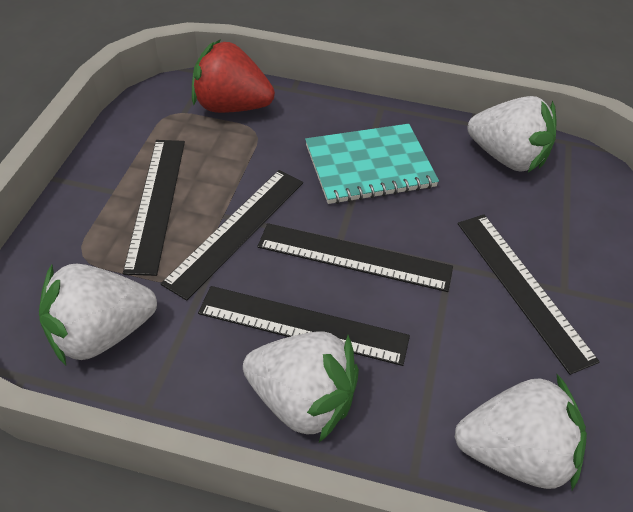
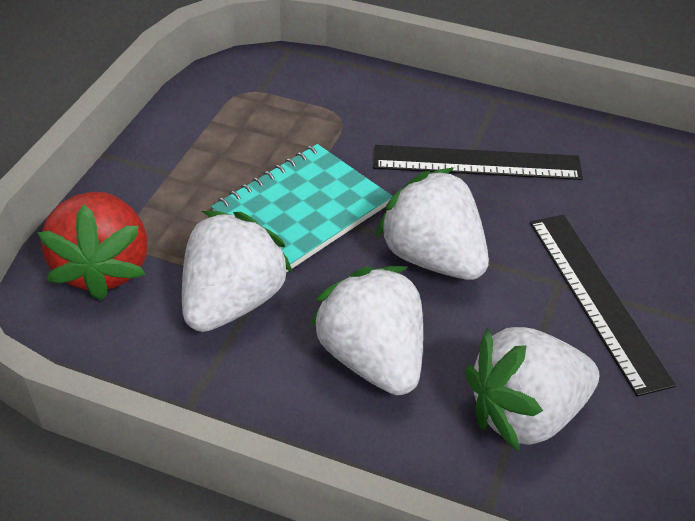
black ruler: [123,140,185,276] [161,170,303,301] [198,286,410,366] [257,223,453,292] [458,215,600,375] = 5 -> [373,145,583,180] [530,215,676,397] = 2

